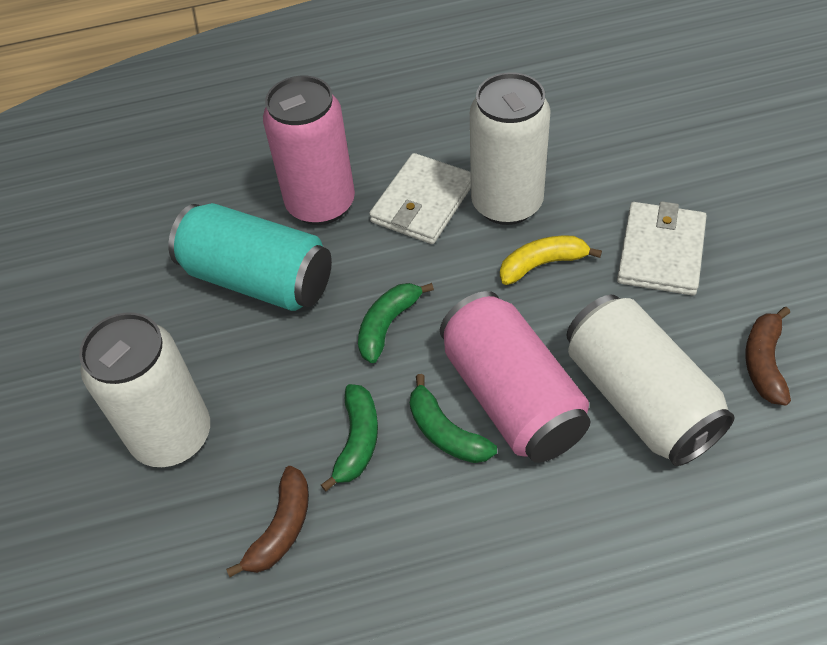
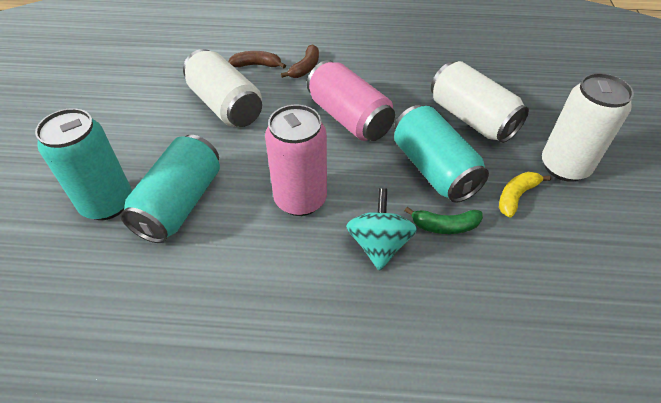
green banana: [321,384,378,492] [358,283,434,363] [410,374,497,463] = 3 -> [404,207,483,234] = 1
turquoise can: [168,203,332,311] = 1 -> [35,108,132,220] [120,135,220,243] [394,105,489,203] = 3
turquoise spinning top: none = 0 -> [346,188,417,271] = 1
white wallet: [369,153,471,244] [617,201,707,296] = 2 -> none = 0

